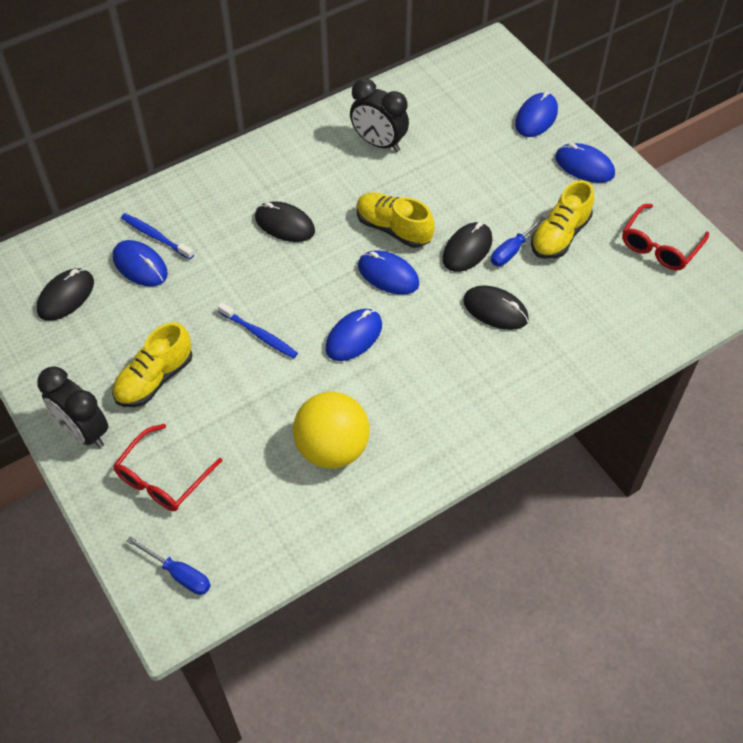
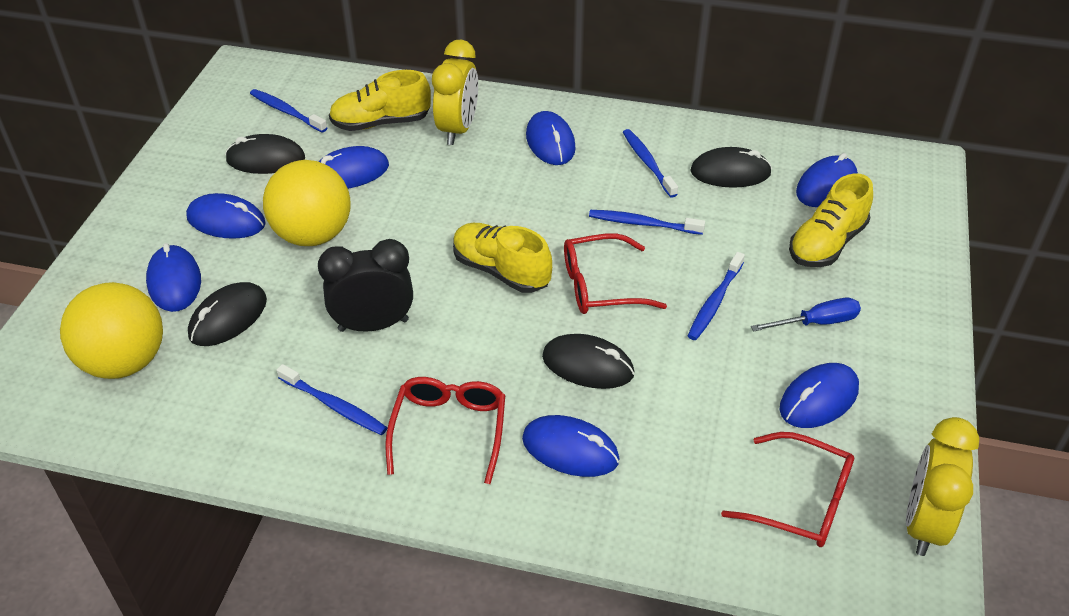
black clock: [37,367,108,448] [350,78,409,152] = 2 -> [318,239,413,332] = 1
blue mouse: [113,240,168,286] [325,309,382,361] [358,250,419,295] [515,91,558,137] [555,143,615,183] = 5 -> [146,243,201,312] [186,193,266,239] [318,146,389,189] [522,415,620,477] [526,111,576,165] [779,363,859,428] [796,153,858,207] = 7
blue screwdriver: [126,536,211,595] [491,214,548,266] = 2 -> [751,298,861,331] = 1
blue toothbrush: [121,213,194,260] [218,302,298,358] = 2 -> [250,89,327,133] [277,364,388,435] [589,210,705,235] [623,129,678,198] [688,252,745,340] = 5
red glasses: [113,424,222,511] [622,204,709,270] = 2 -> [385,377,505,484] [564,233,667,314] [721,432,854,547] = 3
yellow ball: [293,392,370,469] = 1 -> [60,282,163,379] [263,160,350,246] = 2
yellow clock: none = 0 -> [432,39,478,145] [906,417,979,556] = 2

